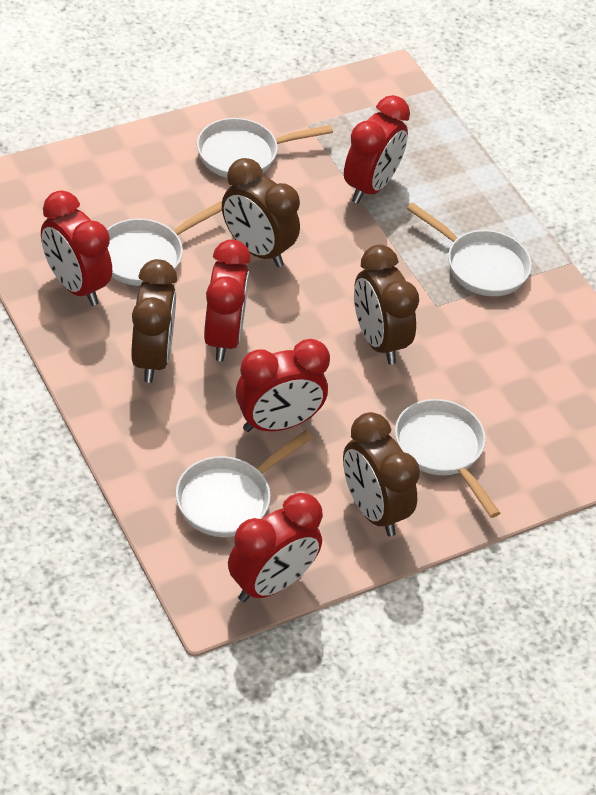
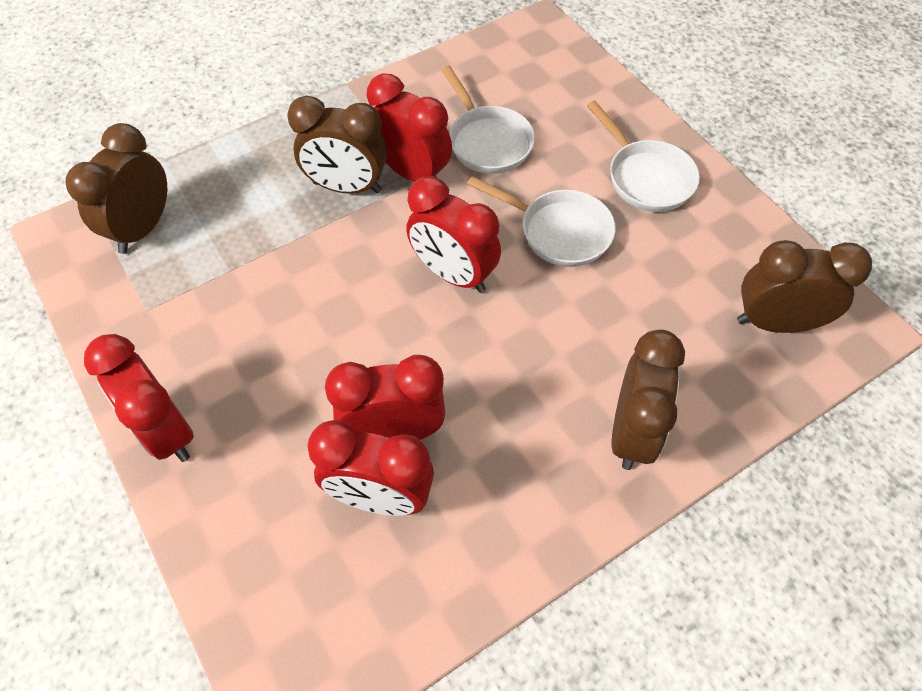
white pan: [107,201,222,286] [176,430,313,537] [197,118,333,178] [395,399,500,518] [407,202,532,296] = 5 -> [441,66,535,174] [467,176,616,267] [587,101,700,212] = 3

